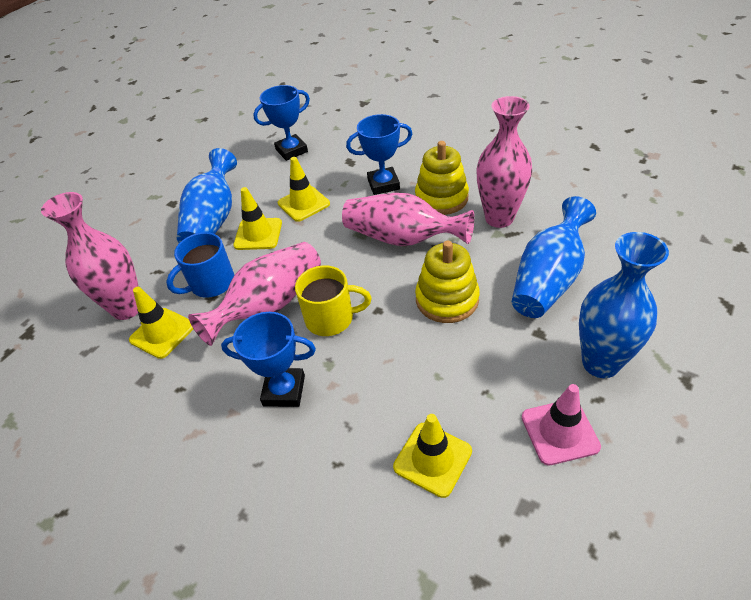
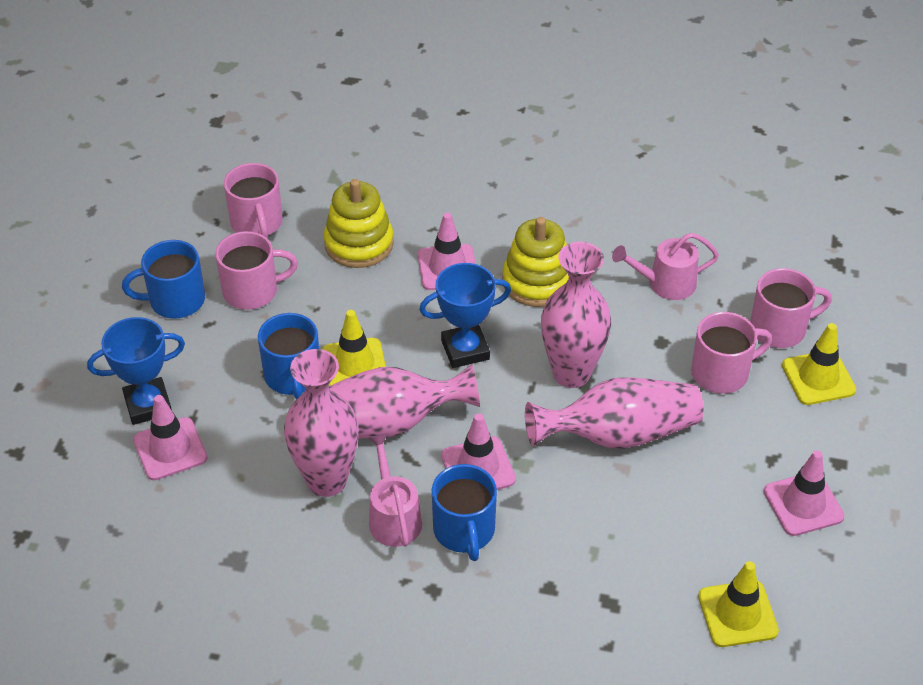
blue mug: [166,232,234,298] = 1 -> [122,240,205,319] [258,313,319,399] [432,464,497,561] = 3
blue trophy: [221,312,316,407] [253,85,310,161] [346,114,412,195] = 3 -> [87,317,185,425] [419,263,511,368] = 2
blue vase: [177,148,237,243] [512,196,596,318] [579,232,669,378] = 3 -> none = 0
pink mug: none = 0 -> [215,231,298,310] [224,163,283,238] [691,312,772,394] [750,268,832,348] = 4
pink traffic cone: [522,384,601,465] = 1 -> [133,395,208,480] [417,213,476,290] [441,413,516,490] [764,450,845,536] = 4
pink watering can: none = 0 -> [368,434,422,547] [612,233,719,300] = 2
yellow mug: [295,266,372,336] = 1 -> none = 0
yellow traffic cone: [129,287,193,359] [233,187,282,250] [278,157,330,222] [393,414,472,498] = 4 -> [322,310,386,386] [698,561,779,647] [782,323,856,405] = 3

